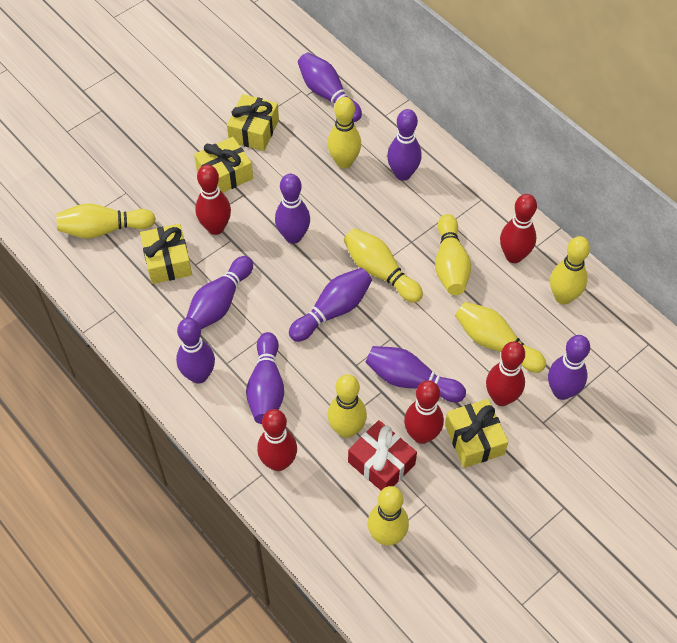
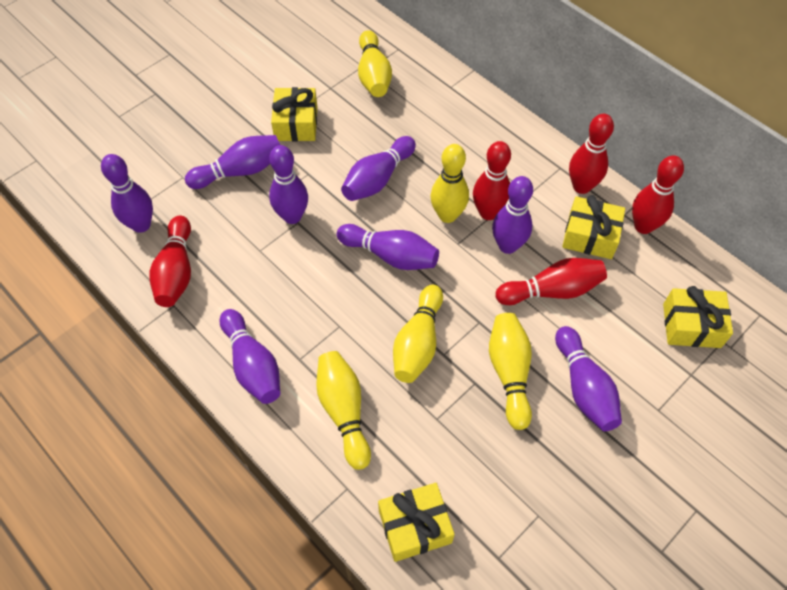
purple bowling pin: [176,318,215,384] [186,256,253,329] [246,332,284,424] [275,174,310,244] [289,268,372,342] [298,53,362,122] [365,346,466,402] [387,109,422,181] [548,335,590,400] = 9 -> [101,154,153,233] [185,135,280,189] [220,309,280,404] [269,145,308,224] [337,224,439,270] [341,136,416,201] [492,176,533,254] [555,326,622,431] = 8
red gift: [348,420,417,490] = 1 -> none = 0
yellow bowling pin: [56,203,156,239] [327,97,361,169] [328,374,367,438] [344,228,423,303] [368,486,409,546] [435,214,471,295] [455,301,546,373] [550,236,590,304] = 8 -> [316,351,371,470] [358,30,392,97] [393,285,443,383] [430,144,469,223] [489,313,532,430] = 5

